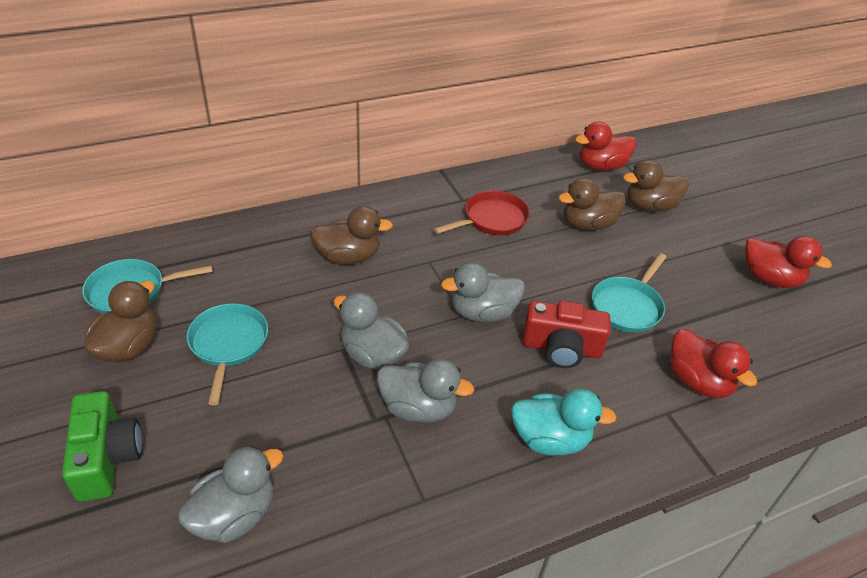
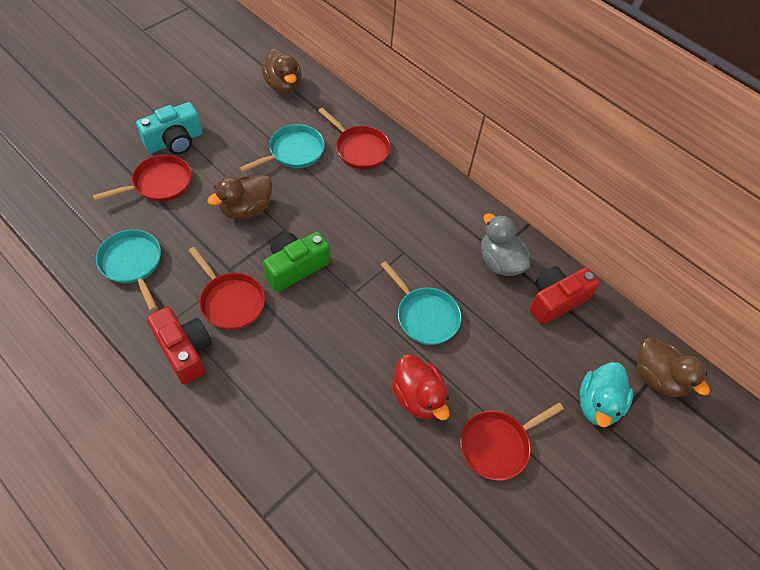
brown duck: [84,281,156,363] [310,206,393,265] [558,178,626,231] [623,160,689,212] = 4 -> [207,175,272,219] [261,48,302,94] [637,337,710,397] = 3
grey duck: [178,446,284,543] [333,292,409,369] [377,359,474,423] [441,262,525,322] = 4 -> [481,213,530,276] = 1
red camera: [522,301,611,368] = 1 -> [147,307,212,385] [529,266,600,325] = 2
red duck: [575,121,636,171] [671,329,757,398] [745,236,832,288] = 3 -> [391,354,450,420] = 1
red pan: [434,191,530,235] = 1 -> [93,155,192,202] [188,247,265,330] [318,108,391,169] [460,403,564,481] = 4
turquoise camera: none = 0 -> [136,102,202,154] = 1

